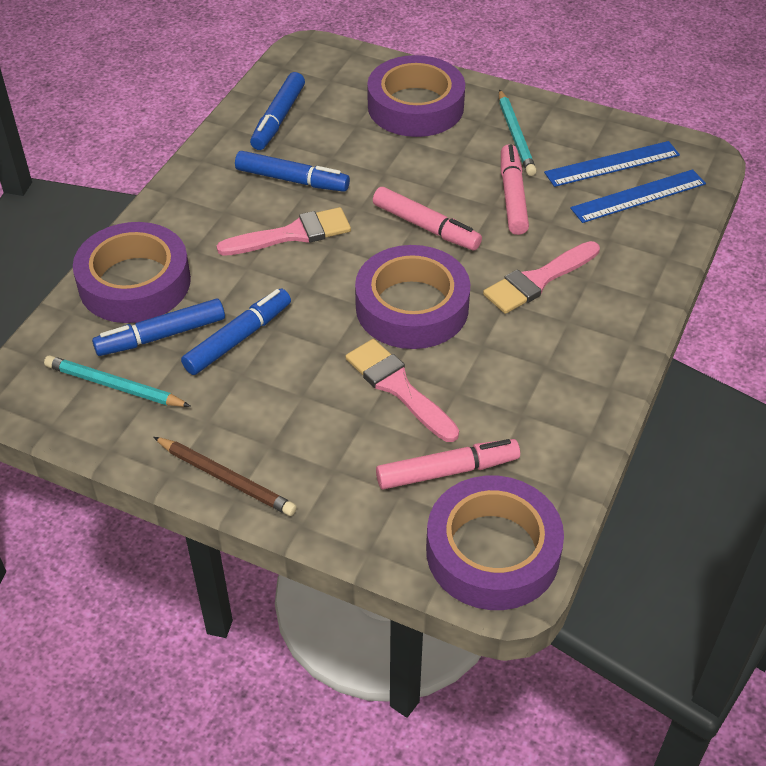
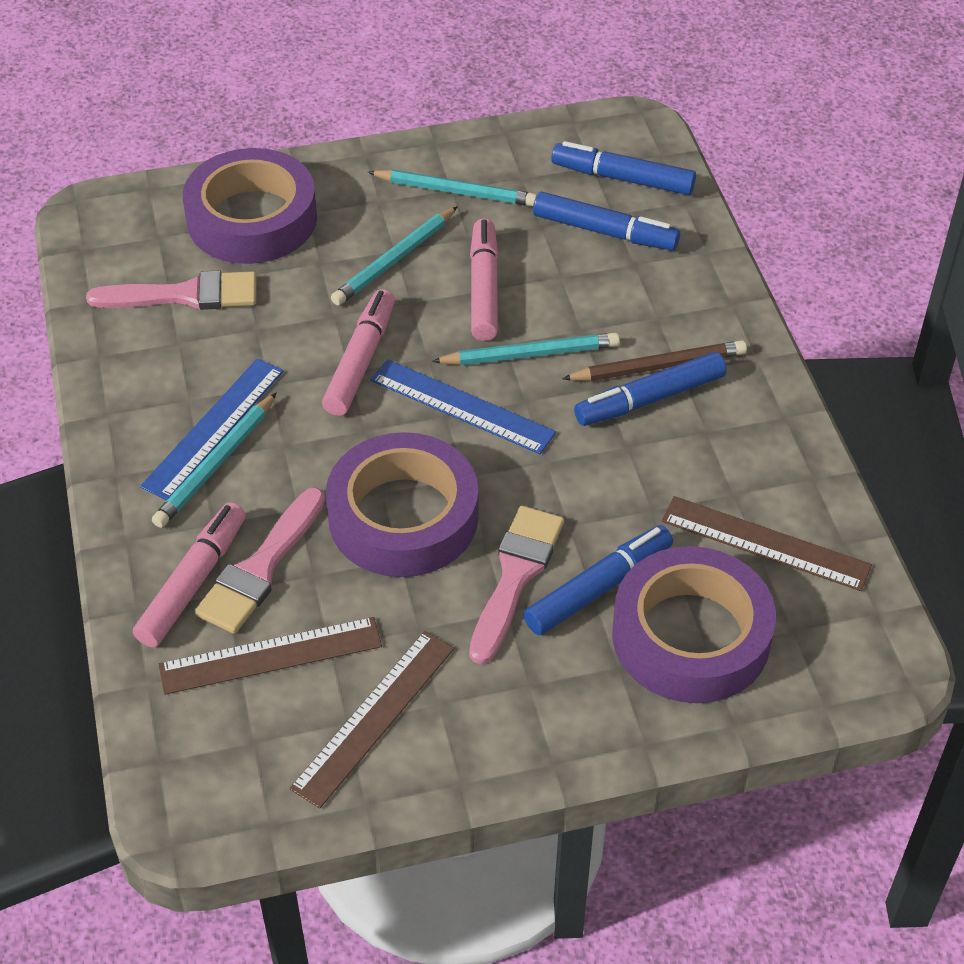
brown ruler: none = 0 -> [159,617,382,695] [289,631,455,809] [662,496,872,591] = 3
purple tape: [73,222,191,323] [355,245,470,349] [367,55,465,137] [426,476,564,610] = 4 -> [183,148,317,264] [326,432,479,577] [612,546,776,703] = 3
turquoise pencil: [44,356,191,407] [499,89,537,176] = 2 -> [152,392,277,528] [331,206,458,306] [368,170,537,206] [431,333,620,365] = 4

